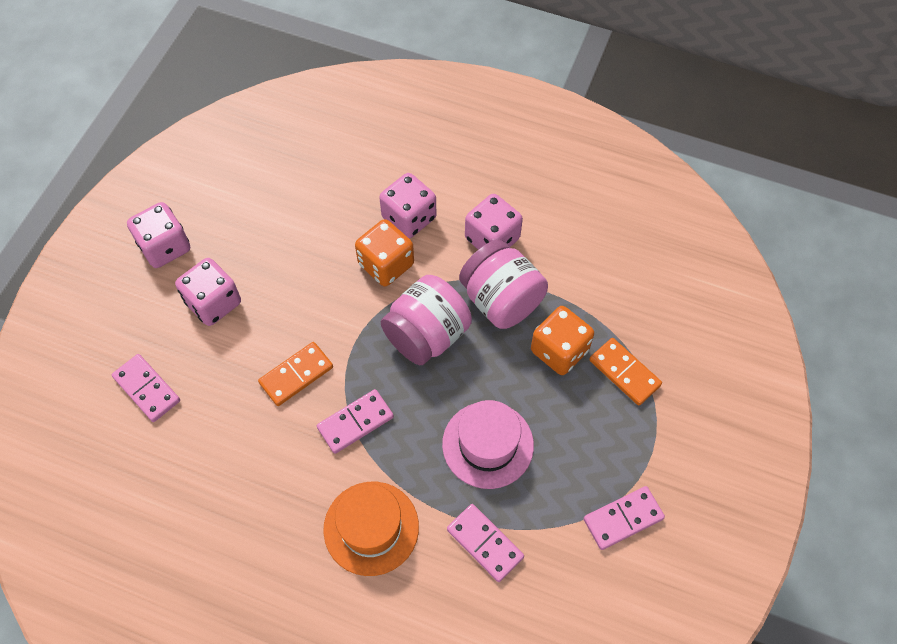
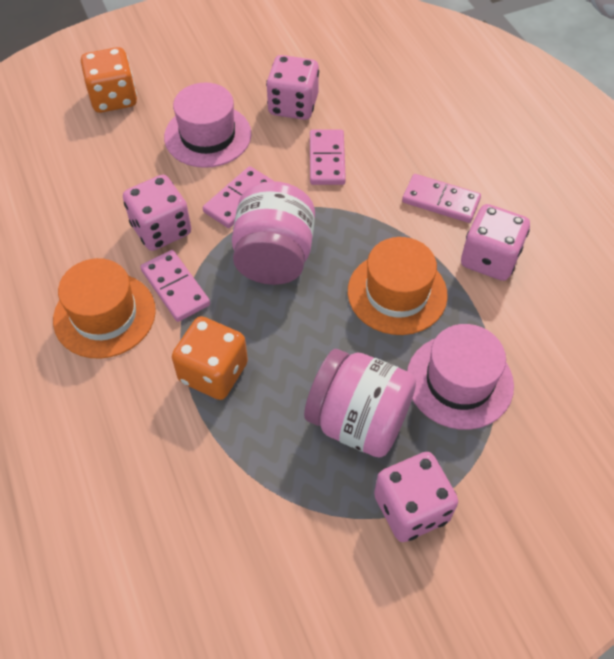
orange domino: [258,342,333,406] [589,338,662,406] = 2 -> none = 0
orange hat: [323,482,419,576] = 1 -> [53,258,156,359] [348,237,448,335] = 2
pink hat: [442,400,534,489] = 1 -> [164,82,251,168] [407,324,514,430] = 2

